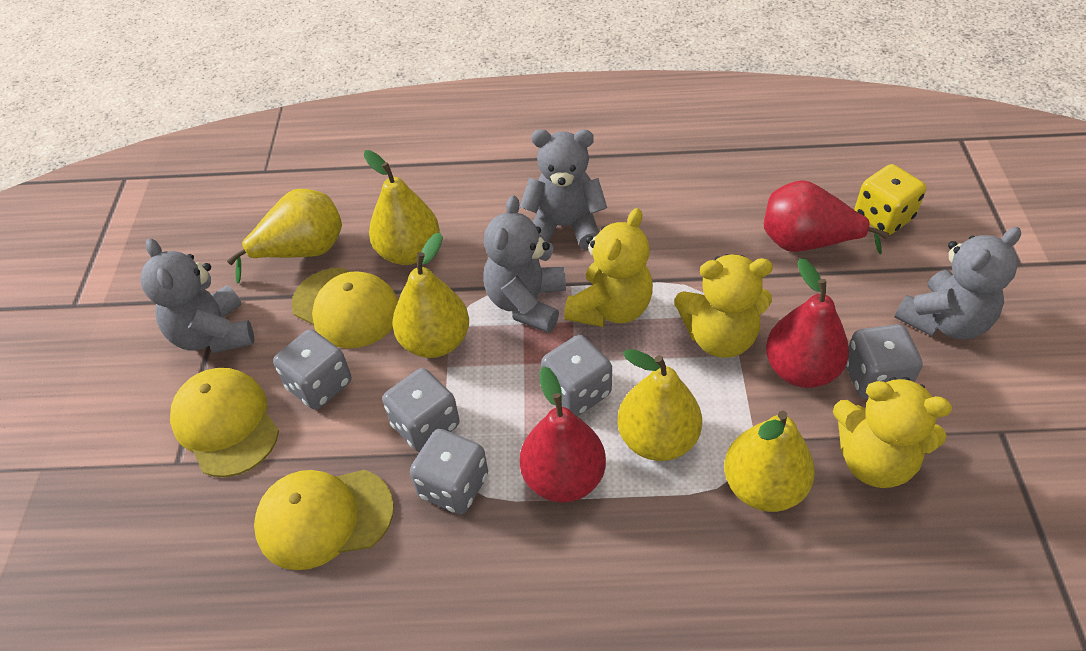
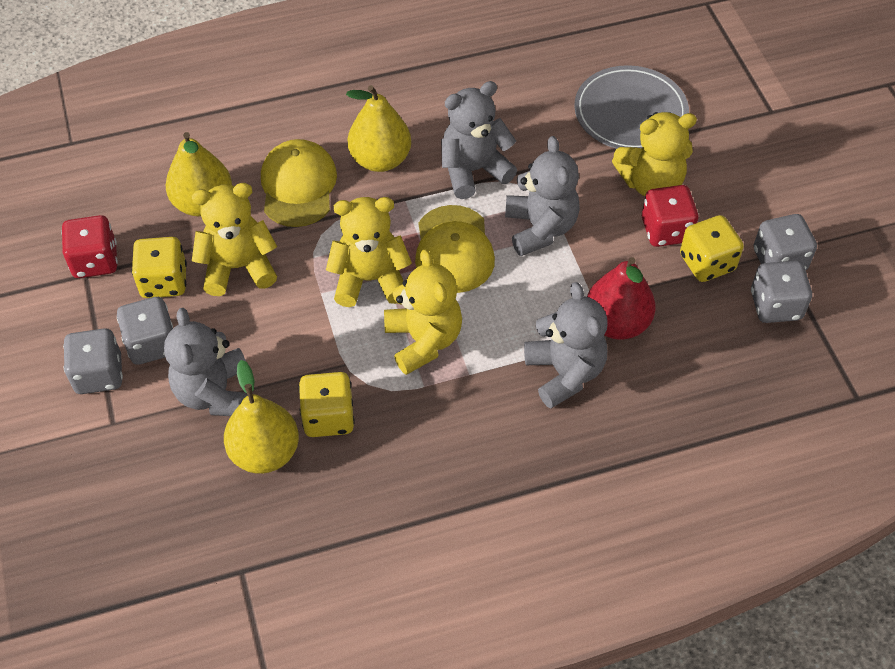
grey dice: [273,329,351,410] [382,368,459,452] [410,429,488,515] [541,335,612,416] [846,324,923,399] = 5 -> [63,328,123,394] [117,297,173,365] [751,261,812,323] [754,214,817,270] = 4
grey plate: none = 0 -> [574,65,689,149] = 1
red dice: none = 0 -> [61,215,118,278] [642,185,699,247] = 2
red pear: [520,366,606,503] [764,180,889,254] [766,258,849,388] = 3 -> [587,257,656,340] = 1
yellow cap: [170,368,279,477] [254,470,394,570] [291,268,398,348] = 3 -> [261,139,337,227] [415,205,495,293] = 2
yellow dice: [854,164,926,235] = 1 -> [132,237,187,298] [299,372,355,437] [680,215,744,282] = 3
yellow pear: [227,189,342,283] [364,150,440,265] [392,233,469,358] [617,349,702,461] [724,410,815,512] = 5 -> [166,132,232,216] [224,360,299,474] [346,85,411,172] = 3
yellow teddy bear: [564,208,653,327] [674,254,773,358] [833,377,952,488] = 3 -> [192,183,277,296] [326,197,412,307] [384,249,462,375] [612,112,697,196] = 4

